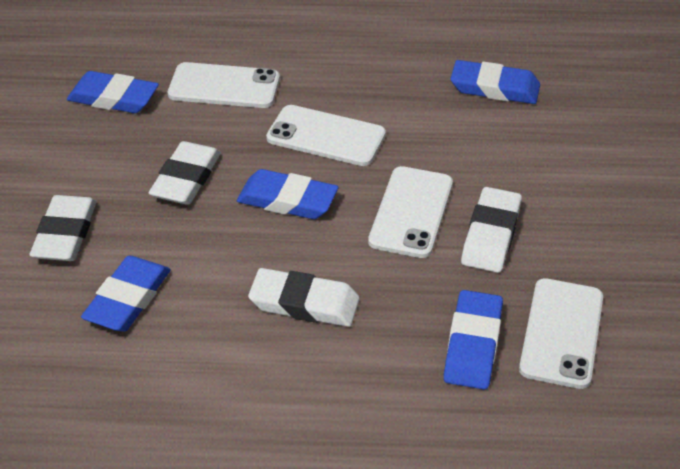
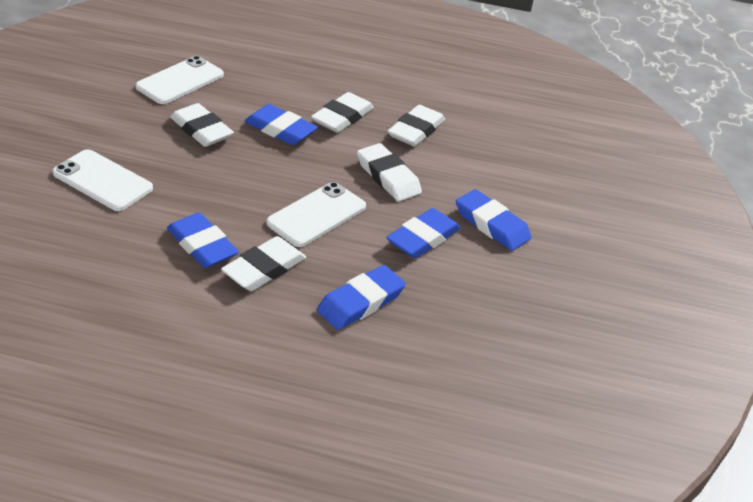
white eraser: [30,195,96,261] [149,141,221,205] [248,268,360,327] [461,187,522,273] = 4 -> [170,103,234,147] [221,236,306,291] [311,92,374,133] [357,143,422,201] [388,105,445,146] = 5
white phone: [168,62,280,108] [266,105,386,166] [368,166,453,258] [519,278,603,389] = 4 -> [52,149,153,211] [135,56,224,104] [266,182,366,247] = 3

